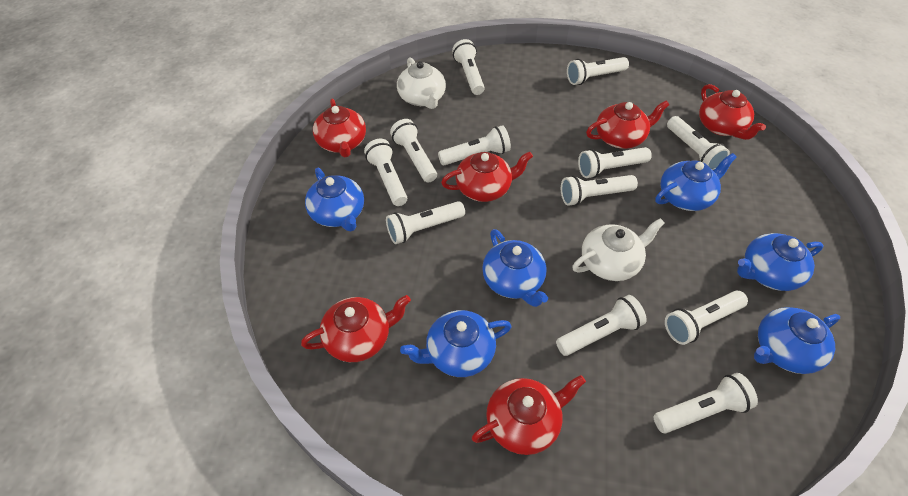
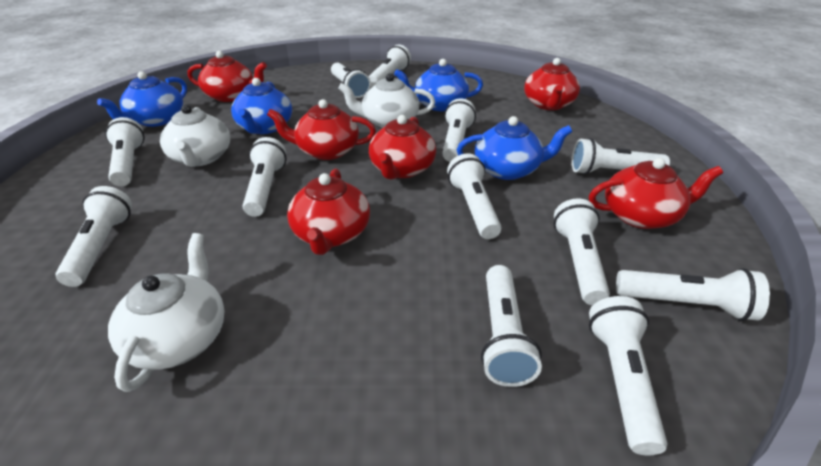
blue teapot: [305,168,364,231] [400,310,512,377] [482,229,548,307] [655,153,737,211] [737,233,824,291] [754,307,840,374] = 6 -> [97,71,187,127] [231,78,292,134] [394,59,483,111] [457,116,573,180] = 4
white teapot: [397,57,446,109] [572,218,665,281] = 2 -> [108,233,225,392] [160,105,230,167] [338,73,435,128] = 3

